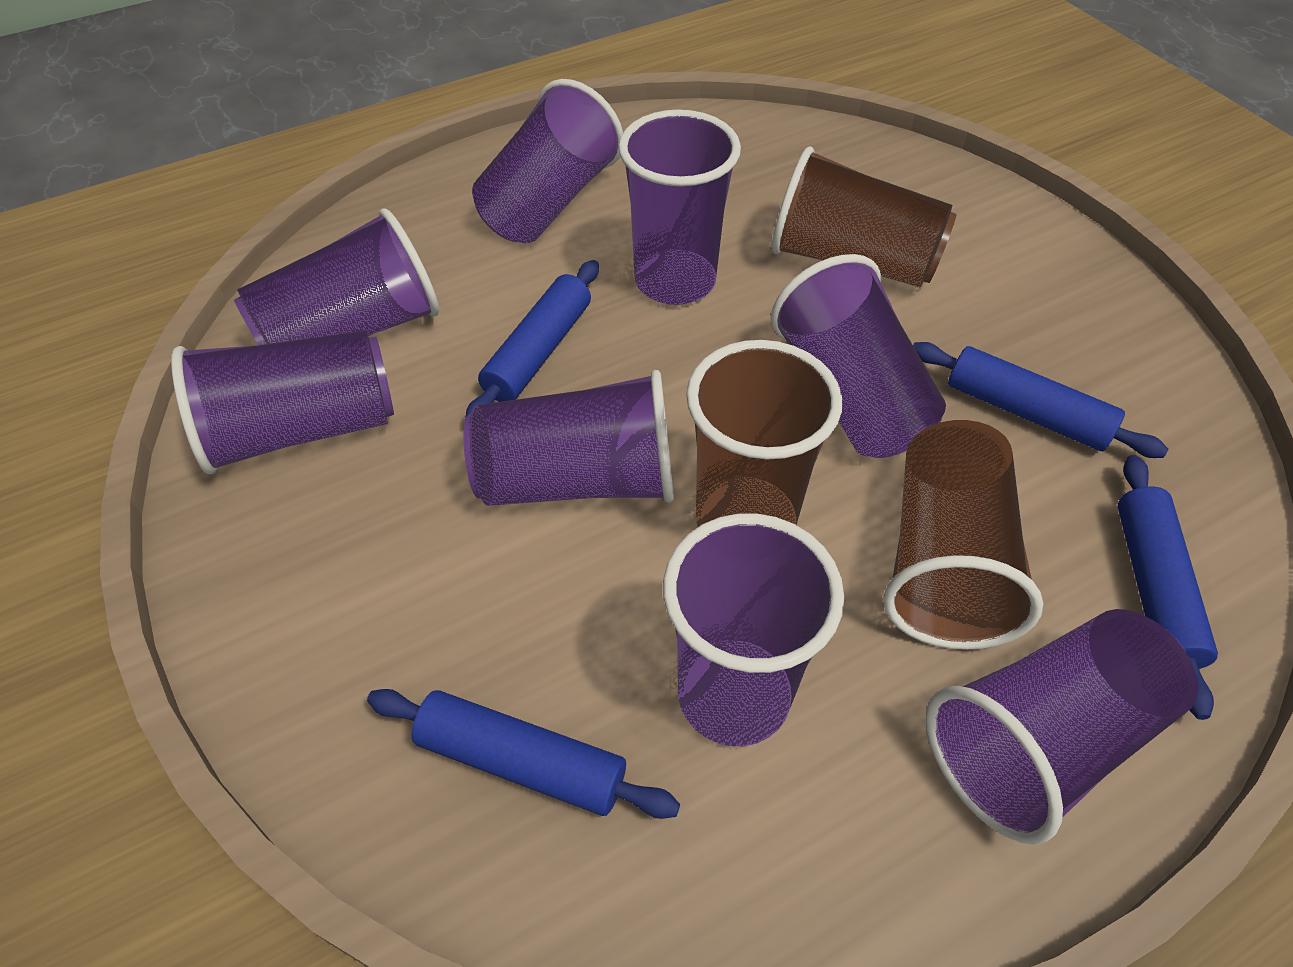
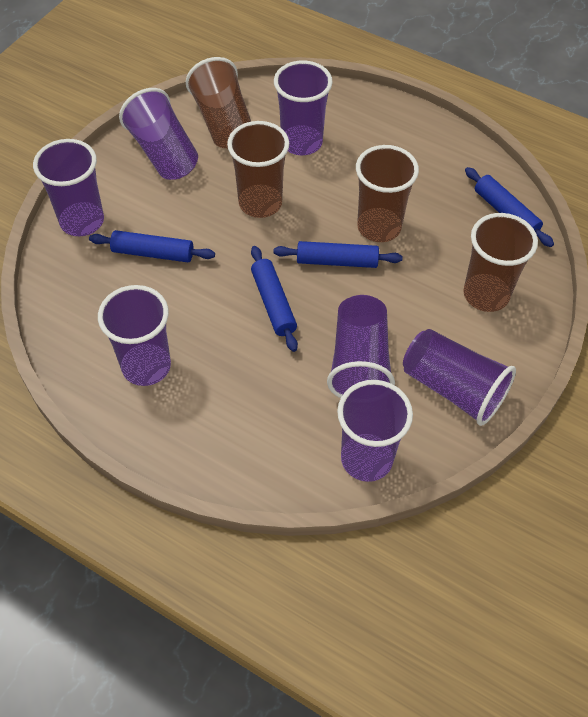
brown cup: [686,340,842,527] [771,146,957,287] [883,420,1043,650] = 3 -> [186,57,251,149] [227,121,289,218] [356,145,419,242] [464,213,538,312] = 4
purple cup: [171,330,394,474] [234,208,439,345] [464,370,674,506] [472,79,623,243] [618,109,741,305] [663,513,844,746] [771,254,946,458] [926,609,1198,845] = 8 -> [33,139,104,236] [98,285,171,386] [119,88,198,180] [274,60,333,155] [327,295,395,398] [337,380,413,482] [403,329,516,426] = 7

